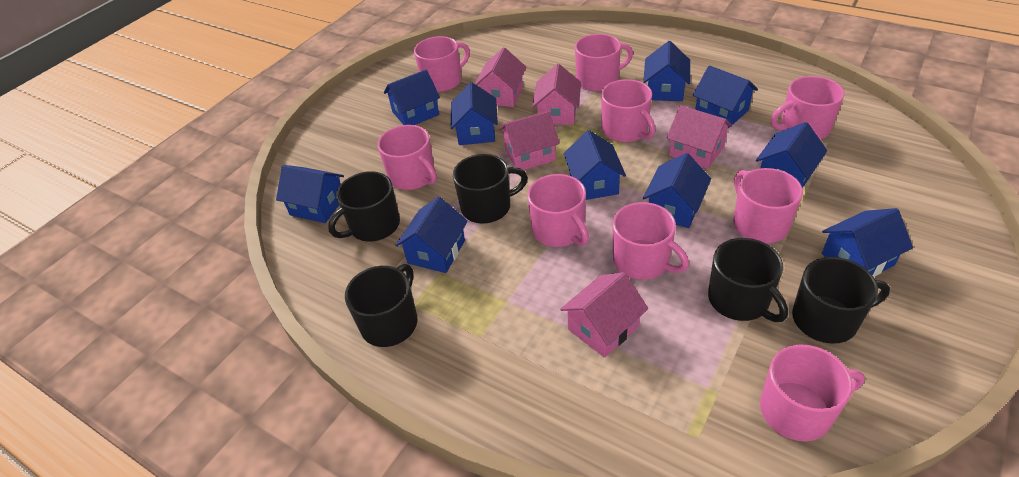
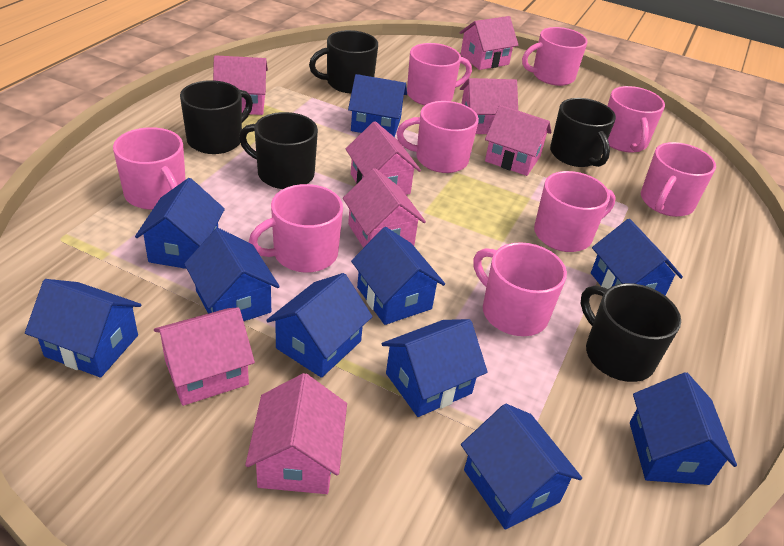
pink house: [475,47,526,107] [499,111,560,170] [532,64,581,125] [560,272,648,358] [666,105,732,169] = 5 -> [154,307,255,406] [213,55,268,115] [245,373,347,494] [343,168,426,248] [346,121,421,195] [459,16,519,70] [460,78,518,134] [485,105,551,176] = 8

